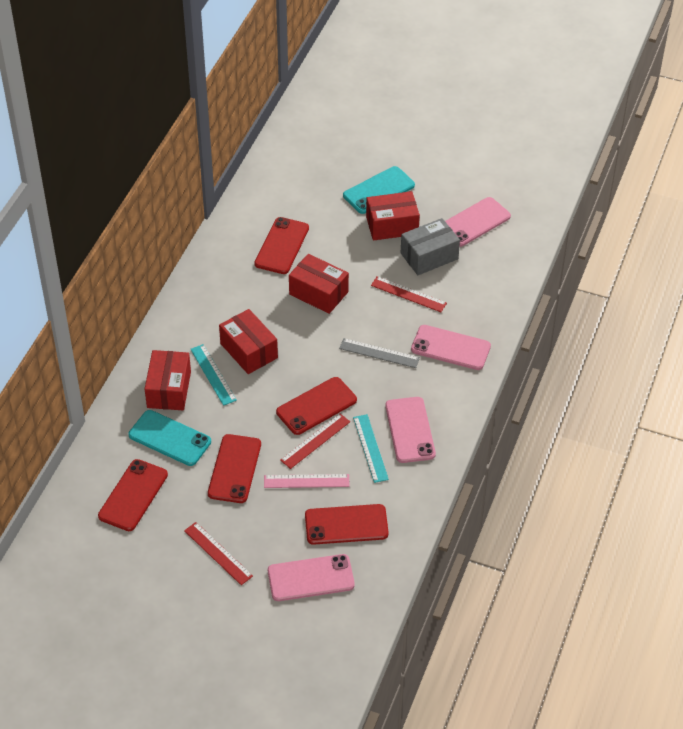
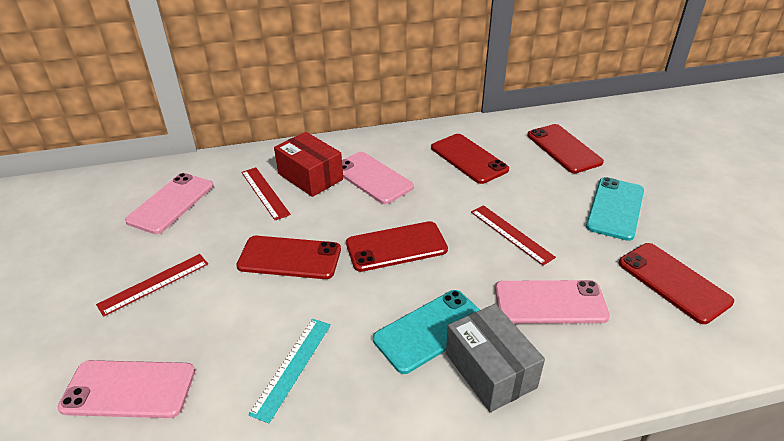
grey ruler: [339,338,420,368] = 1 -> none = 0
pink ruler: [264,474,350,488] = 1 -> none = 0
red box: [145,350,191,410] [219,309,278,374] [289,254,349,314] [366,191,420,241] = 4 -> [274,132,343,197] = 1
turquoise ruler: [190,344,237,406] [353,414,389,483] = 2 -> [249,319,331,423] = 1

